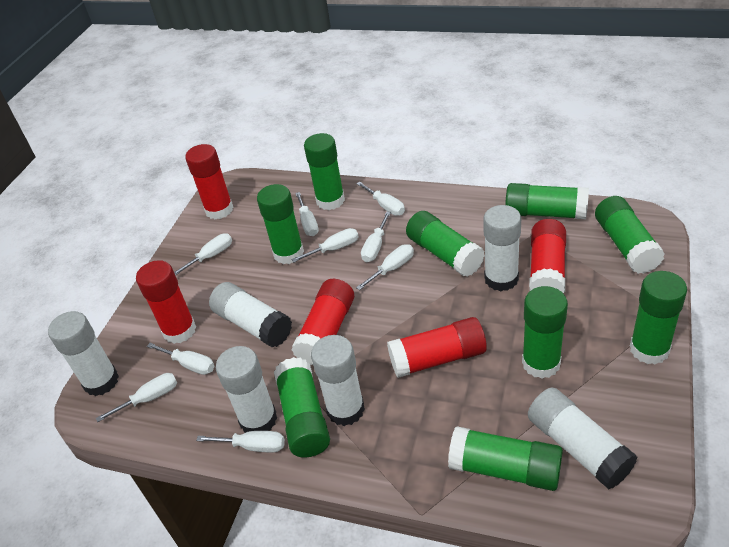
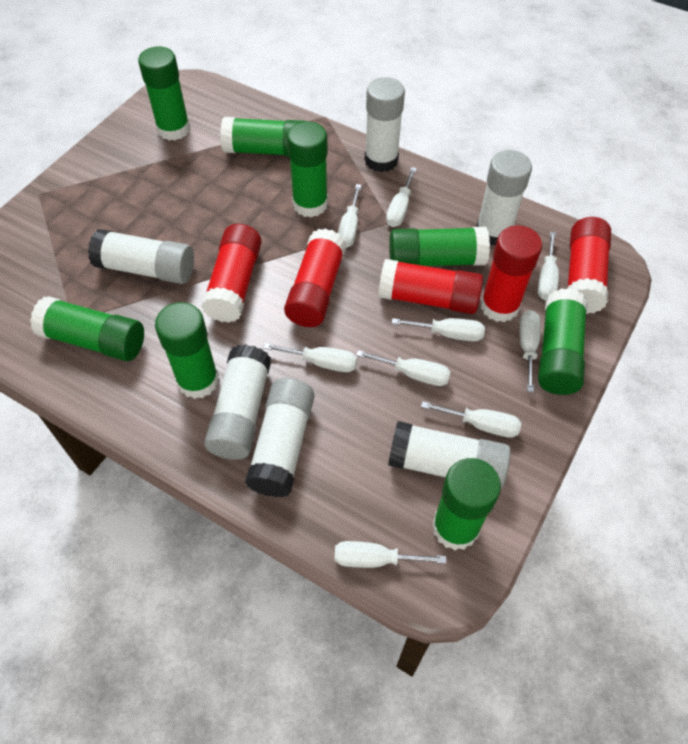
green glue stick: [257,184,304,264] [274,357,330,458] [304,133,345,210] [406,211,485,277] [448,426,563,491] [505,183,589,219] [522,286,568,379] [595,196,665,274] [630,271,687,365] = 9 -> [30,296,144,361] [138,46,190,140] [155,302,219,399] [220,117,306,157] [287,121,328,218] [389,227,490,266] [432,458,501,550] [538,288,588,395] = 8

